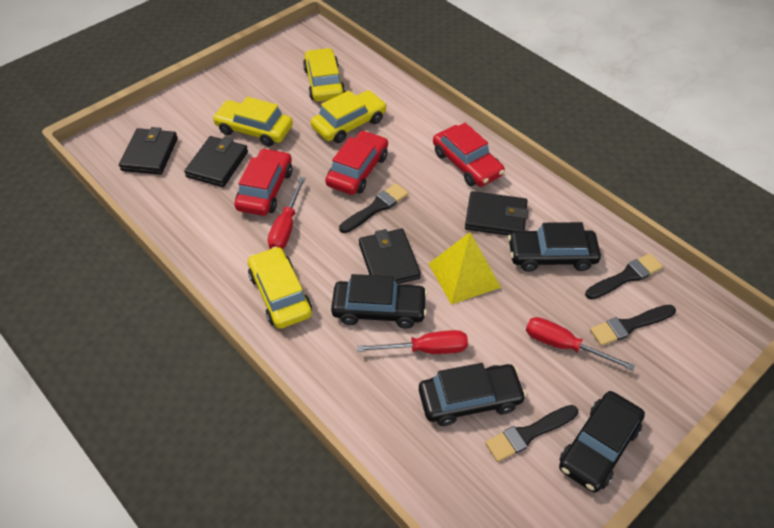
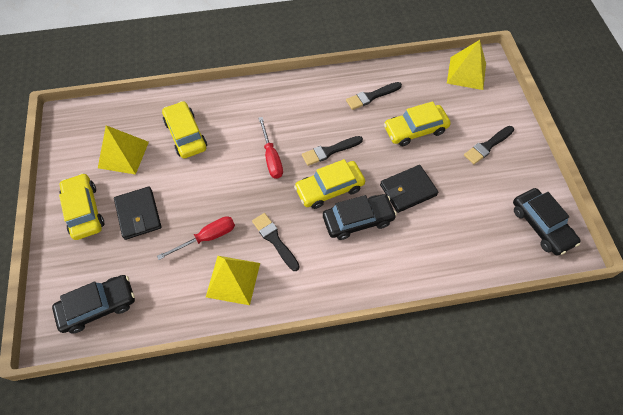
black car: [331,274,428,329] [419,363,526,426] [508,222,601,272] [559,391,645,492] = 4 -> [52,275,135,333] [323,194,397,240] [513,188,580,255] = 3
black wallet: [119,127,178,175] [184,136,248,187] [359,229,421,284] [465,191,529,236] = 4 -> [114,187,161,240] [380,165,439,213] = 2
red car: [234,148,293,216] [325,130,388,195] [433,123,505,187] = 3 -> none = 0
red screwdriver: [268,177,306,249] [357,330,468,354] [526,317,635,371] = 3 -> [157,216,235,260] [259,117,283,179] = 2
yellow pyramid: [429,232,501,305] = 1 -> [98,125,149,174] [206,256,260,305] [447,40,486,90] = 3

